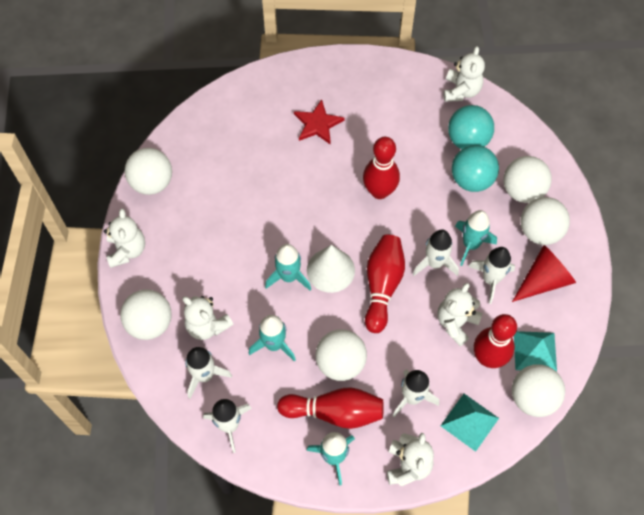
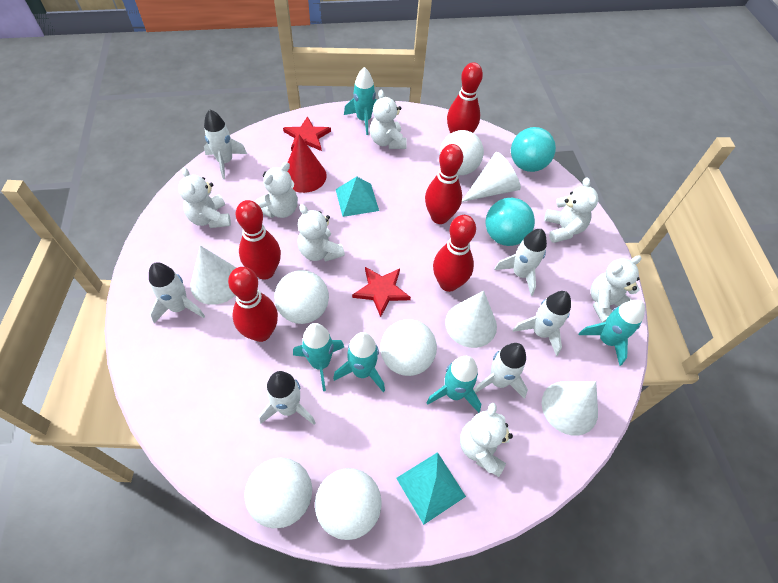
red bowling pin: [277,387,384,429] [363,137,400,199] [365,235,405,333] [474,314,517,368] = 4 -> [228,267,278,342] [236,200,281,280] [425,144,463,224] [433,215,476,292] [447,62,483,134] = 5
red star: [294,99,345,145] = 1 -> [283,116,331,151] [352,267,411,317] = 2
turquoise rocket: [249,315,296,361] [265,244,311,290] [306,432,355,486] [455,210,497,266] = 4 -> [293,323,344,391] [333,332,385,392] [344,67,377,135] [426,356,481,413] [579,300,645,366] = 5
white ball: [120,289,172,340] [125,148,172,195] [315,329,367,381] [503,156,552,203] [512,364,565,417] [521,197,570,245] = 6 -> [244,457,312,528] [274,270,329,324] [315,468,382,540] [380,319,437,376] [439,130,484,175] = 5
white cone: [307,245,355,293] = 1 -> [190,245,236,305] [445,291,497,348] [462,152,521,202] [542,381,598,436] = 4
white rocket: [185,347,232,399] [203,399,251,453] [393,369,439,417] [412,230,459,276] [468,247,515,304] = 5 -> [149,262,205,323] [204,109,247,179] [259,371,316,425] [474,343,528,399] [494,229,547,296] [513,291,571,356] = 6
white teddy bear: [104,208,145,268] [182,296,233,340] [387,433,434,486] [437,283,482,346] [444,46,485,102] = 5 -> [178,167,231,228] [255,162,298,218] [297,204,345,262] [370,90,407,149] [460,403,513,477] [544,177,599,243] [590,255,641,323] = 7

